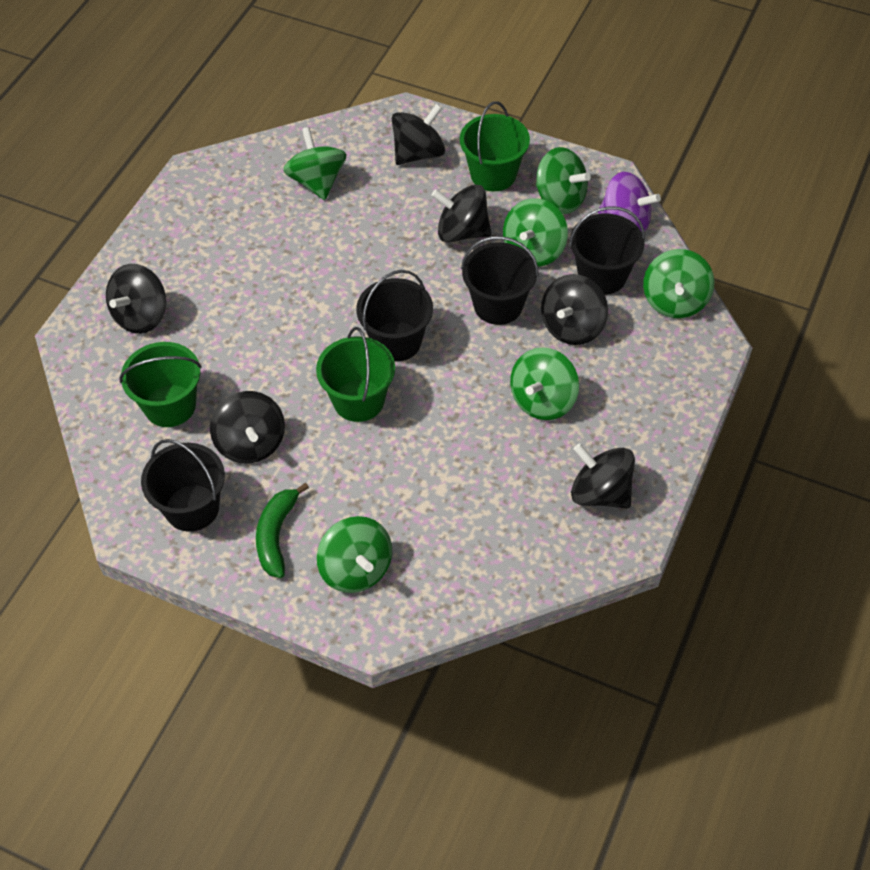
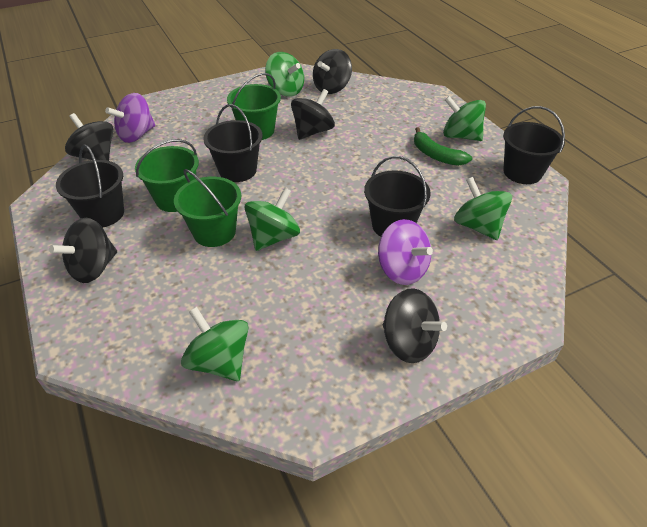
black spinning top: [106,264,166,334] [210,391,285,464] [392,103,445,165] [431,185,491,243] [541,274,608,345] [571,443,635,509] = 6 -> [49,218,117,283] [65,113,113,161] [291,89,335,140] [313,49,352,94] [383,288,447,363] = 5
green spinning top: [283,127,346,200] [317,516,392,593] [503,198,568,267] [510,347,579,420] [536,147,591,214] [643,249,714,318] = 6 -> [181,307,248,381] [244,188,300,251] [265,52,304,97] [443,96,486,141] [454,177,512,240] = 5
purple spinning top: [598,172,661,232] = 1 -> [105,93,155,143] [378,219,433,285] = 2

